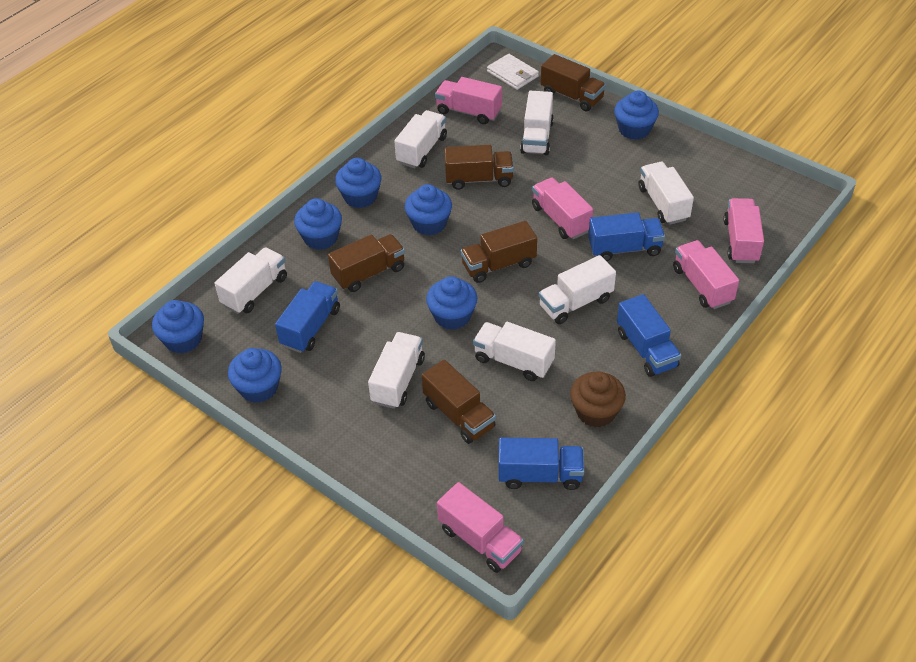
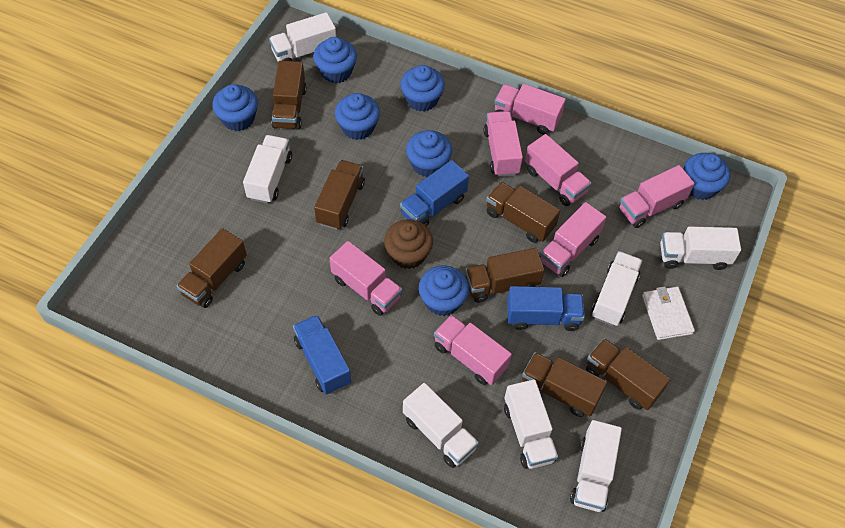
blue truck: [275,281,340,353] [499,438,584,490] [588,212,665,261] [617,294,681,377] = 4 -> [293,315,351,394] [400,160,469,226] [507,286,585,331] = 3
brown truck: [328,234,405,292] [422,360,496,444] [444,145,514,190] [461,221,537,283] [541,54,606,111] = 5 -> [177,228,247,308] [271,61,307,130] [314,160,365,230] [465,248,544,303] [486,182,560,243] [522,352,607,417] [586,338,670,410] = 7
pink truck: [435,77,502,124] [437,482,524,573] [532,177,593,239] [673,240,739,309] [723,198,764,263] = 5 -> [330,241,402,316] [434,315,512,385] [484,111,523,177] [494,84,566,135] [525,134,592,206] [540,202,606,277] [619,165,695,228] = 7

